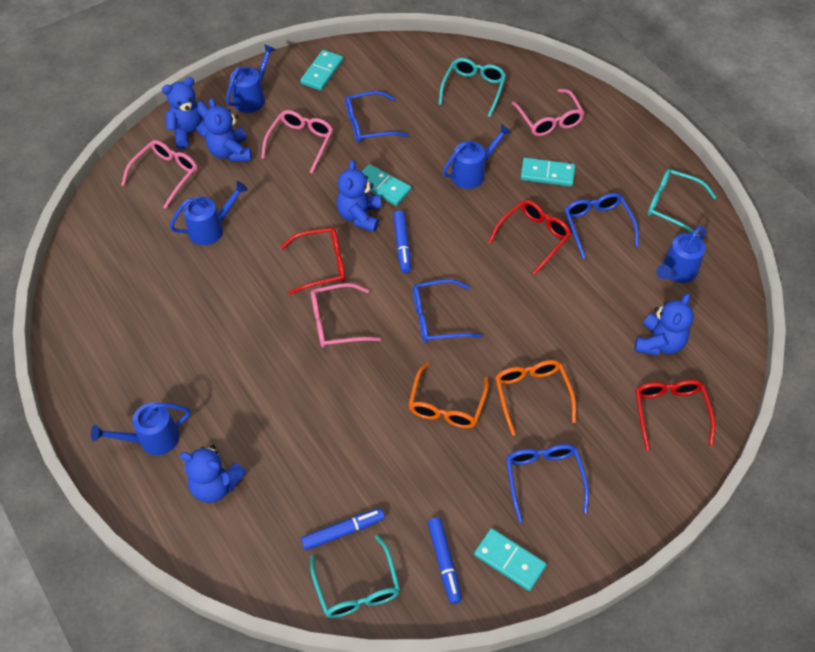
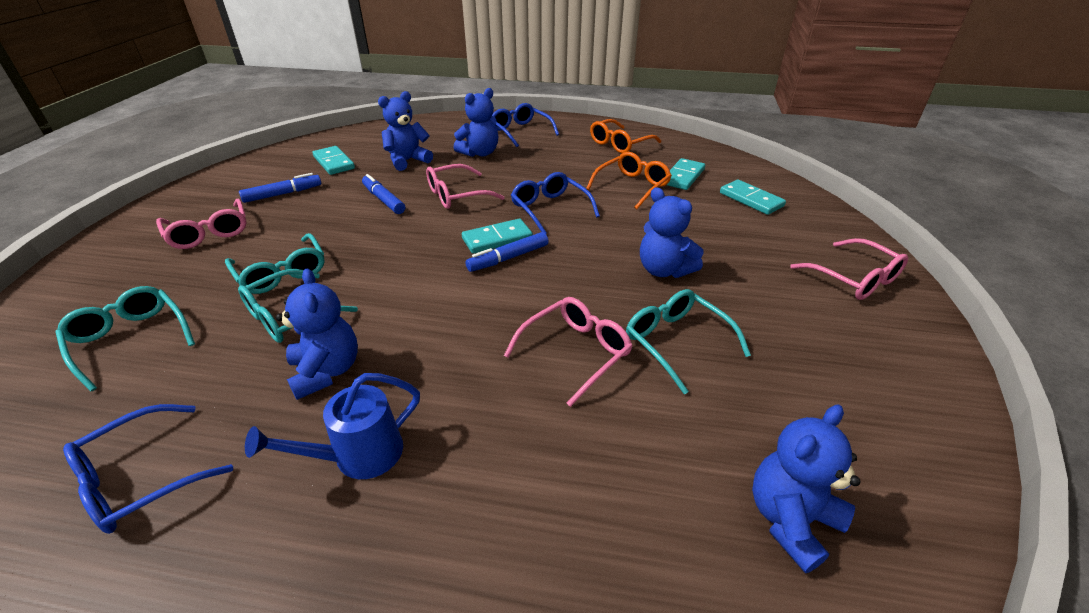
blue glasses: [345,91,409,143] [413,279,482,342] [506,444,589,522] [565,193,639,259] = 4 -> [63,404,233,534] [492,103,559,147] [511,172,600,234] = 3
blue watering can: [91,402,191,455] [170,181,248,245] [226,44,276,113] [443,124,512,189] [656,226,706,283] = 5 -> [245,373,420,479] = 1
red glasses: [280,228,345,295] [488,200,571,275] [635,380,715,451] = 3 -> none = 0
turquoise glasses: [310,535,400,618] [439,58,506,117] [648,169,717,237] = 3 -> [55,286,195,392] [225,233,325,294] [238,269,358,343] [626,289,751,395] = 4

